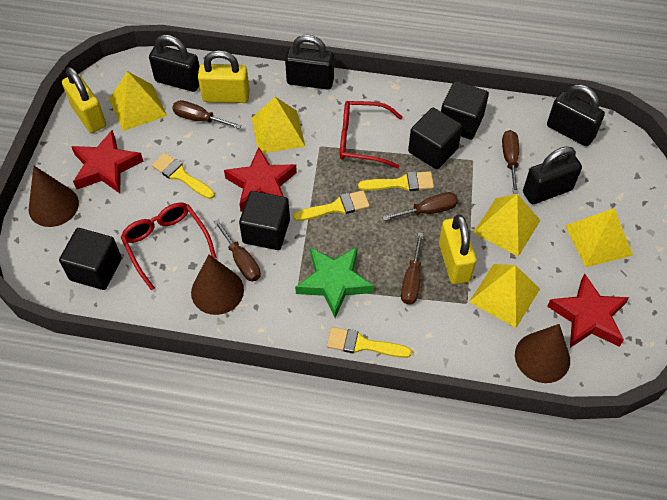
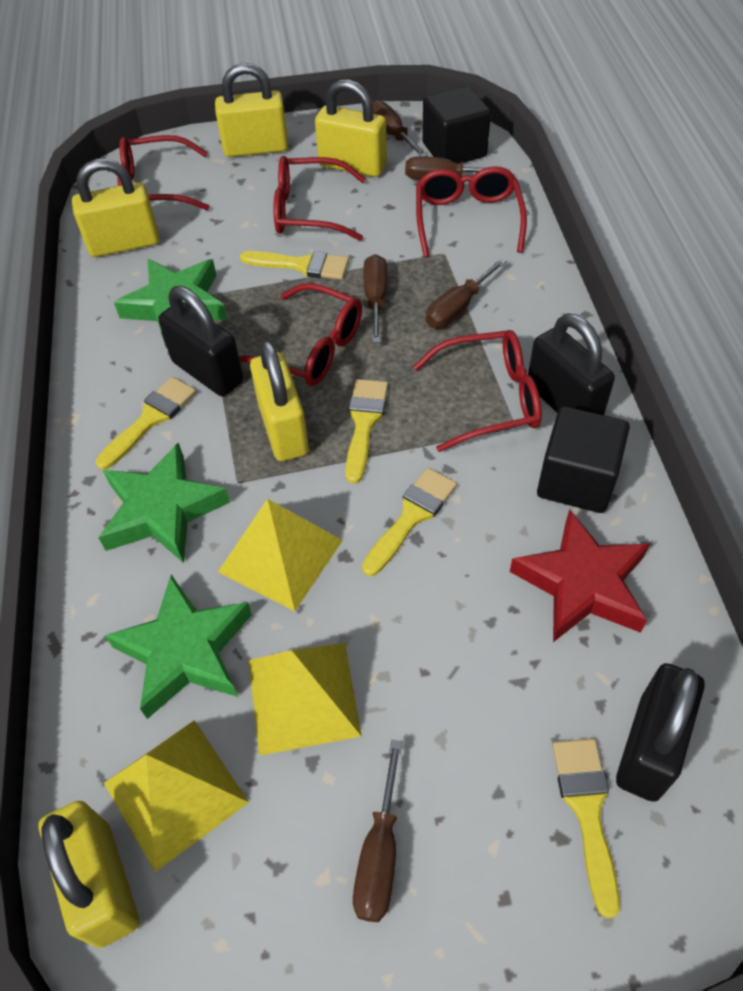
black cube: [59,228,122,290] [239,191,290,250] [408,108,463,169] [441,81,489,140] = 4 -> [422,86,491,163] [537,406,630,513] = 2
black padlock: [149,34,199,92] [285,35,334,90] [523,146,582,204] [547,85,605,146] = 4 -> [158,286,244,397] [528,313,615,415] [616,663,705,802] = 3
brown cone: [29,166,79,227] [191,254,244,315] [515,324,570,383] = 3 -> none = 0
green star: [295,247,374,318] = 1 -> [98,442,230,563] [104,575,252,719] [114,259,228,348] = 3
red glasses: [121,202,216,290] [340,101,403,168] = 2 -> [117,135,209,210] [239,283,362,386] [274,156,366,241] [413,330,542,452] [416,166,527,257] = 5
red star: [71,130,143,193] [224,147,297,212] [547,274,629,348] = 3 -> [510,509,650,642] = 1
yellow brush: [152,153,215,199] [293,190,370,221] [327,327,412,358] [358,171,434,191] = 4 -> [96,377,196,470] [240,251,349,280] [346,379,388,484] [362,468,457,576] [552,738,620,919] = 5
yellow padlock: [62,67,106,133] [198,50,250,103] [439,215,476,284] = 3 -> [39,801,139,948] [72,159,160,257] [215,63,288,157] [250,340,309,461] [315,79,387,177] = 5
yellow pyramid: [109,71,167,131] [252,97,305,153] [469,264,540,328] [473,194,541,256] [565,208,633,267] = 5 -> [104,720,249,872] [218,499,343,611] [249,643,362,756] = 3

